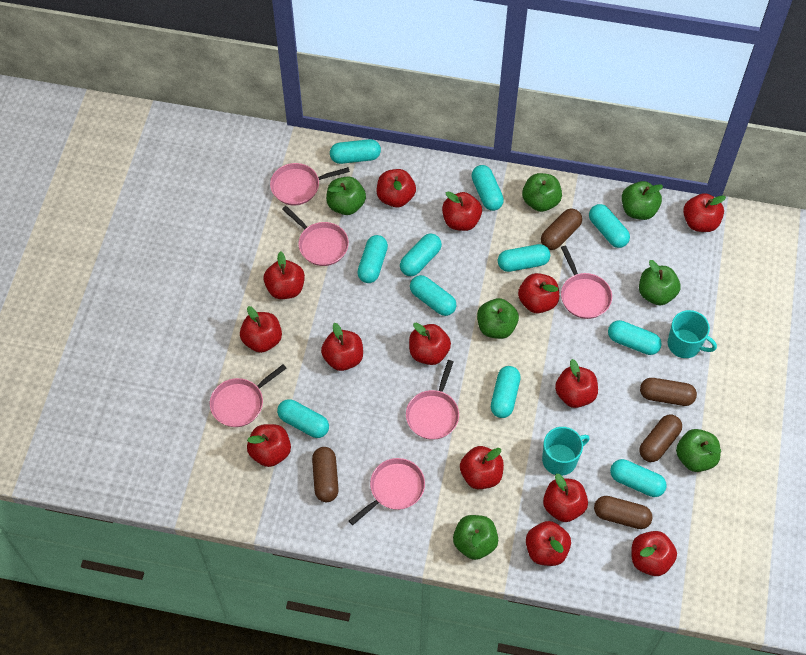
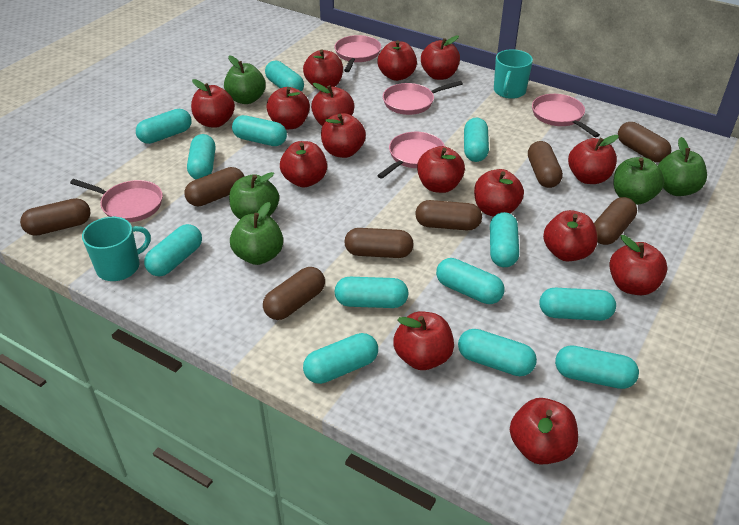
brown capsule: [312,447,339,502] [541,209,582,250] [594,496,653,529] [639,415,682,462] [640,378,697,406] = 5 -> [20,198,91,236] [185,167,245,206] [263,267,325,320] [344,228,414,258] [415,200,482,230] [528,141,563,188] [594,197,637,245] [618,122,671,162] = 8
green apple: [326,176,366,215] [453,515,498,560] [477,298,519,339] [522,173,562,212] [622,181,663,220] [639,260,680,305] [676,429,721,472] = 7 -> [224,56,266,104] [229,172,279,219] [230,202,283,265] [614,157,664,205] [658,137,707,196] = 5
pink pan: [210,364,287,427] [270,163,350,205] [282,206,349,266] [349,458,425,525] [406,360,459,440] [561,246,612,319] = 6 -> [70,179,163,222] [334,35,381,72] [377,132,445,179] [383,81,463,115] [532,94,600,137] = 5
red apple: [240,306,282,353] [247,424,291,467] [264,251,305,299] [321,323,363,371] [377,169,416,207] [409,322,451,365] [442,191,482,231] [460,446,504,489] [518,273,559,313] [526,521,571,566] [543,474,588,522] [555,359,598,408] [631,531,677,576] [683,193,726,232] = 14 -> [191,79,235,128] [266,87,310,129] [280,141,327,187] [303,50,343,89] [311,83,354,126] [321,113,366,158] [377,40,417,81] [393,311,454,370] [417,146,465,193] [421,35,460,80] [474,169,524,217] [510,398,578,465] [543,210,598,261] [568,135,619,184] [609,235,668,295] = 15
turquoise capsule: [277,399,329,438] [330,139,381,164] [357,235,388,283] [400,234,442,276] [410,275,456,316] [471,165,504,211] [491,366,521,418] [498,244,550,272] [589,204,630,248] [608,320,662,355] [610,459,667,497] = 11 -> [136,109,192,144] [144,224,202,276] [187,134,215,179] [232,115,287,146] [265,61,304,92] [303,333,378,384] [335,277,409,308] [436,258,504,304] [458,329,537,376] [464,118,489,162] [490,212,519,267] [539,288,616,321] [555,345,639,389] = 13

